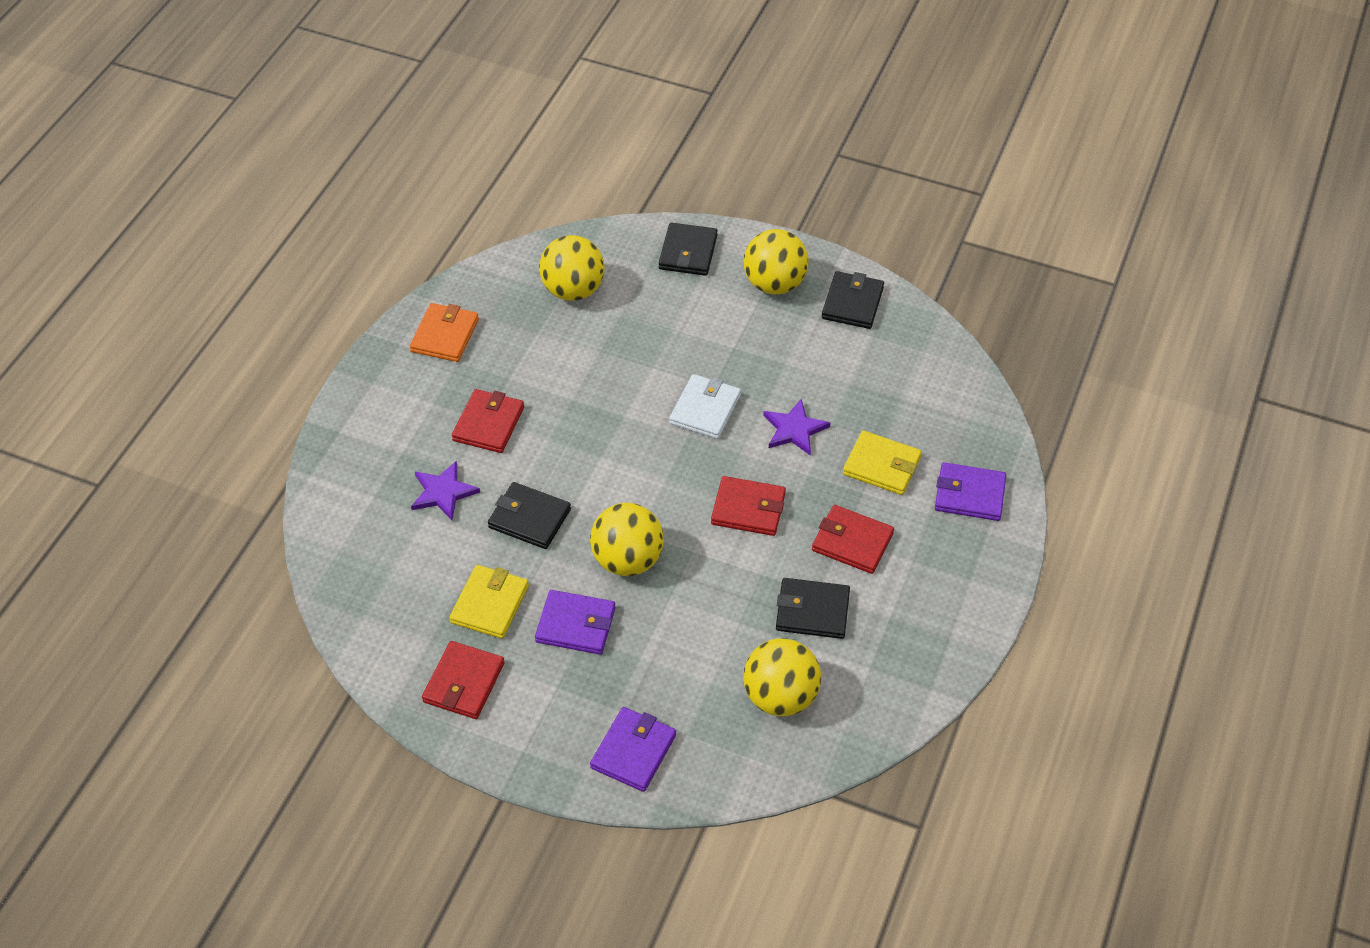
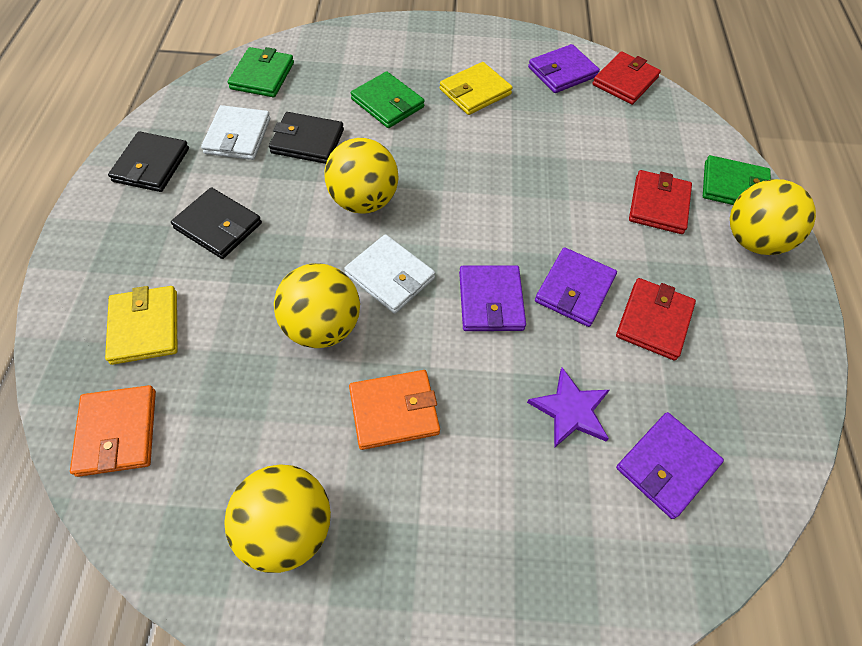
black wallet: [488,482,571,549] [659,223,718,276] [776,578,850,639] [822,271,884,329] = 4 -> [108,131,189,192] [171,187,262,259] [269,112,344,164] = 3
green wallet: none = 0 -> [228,47,294,97] [351,71,425,128] [703,155,771,205] = 3
orange wallet: [410,303,479,362] = 1 -> [70,385,156,477] [349,370,440,450] = 2
purple star: [411,461,480,520] [763,399,831,455] = 2 -> [527,367,610,448] = 1
purple wallet: [535,590,616,655] [590,707,676,792] [935,462,1006,521] = 3 -> [459,265,526,331] [528,44,600,93] [535,247,617,327] [616,412,724,519] = 4
red wallet: [422,641,505,719] [452,389,524,453] [711,476,786,536] [812,505,894,574] = 4 -> [592,51,661,105] [616,278,696,361] [629,170,692,234] = 3
white wallet: [669,374,741,439] = 1 -> [201,105,270,160] [344,234,435,314] = 2

